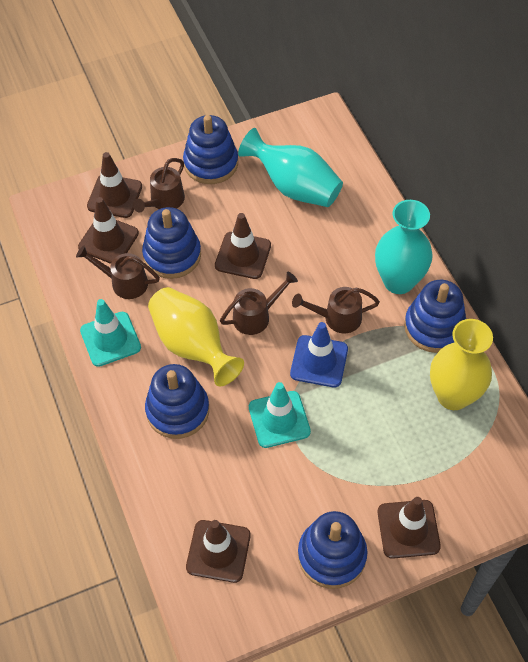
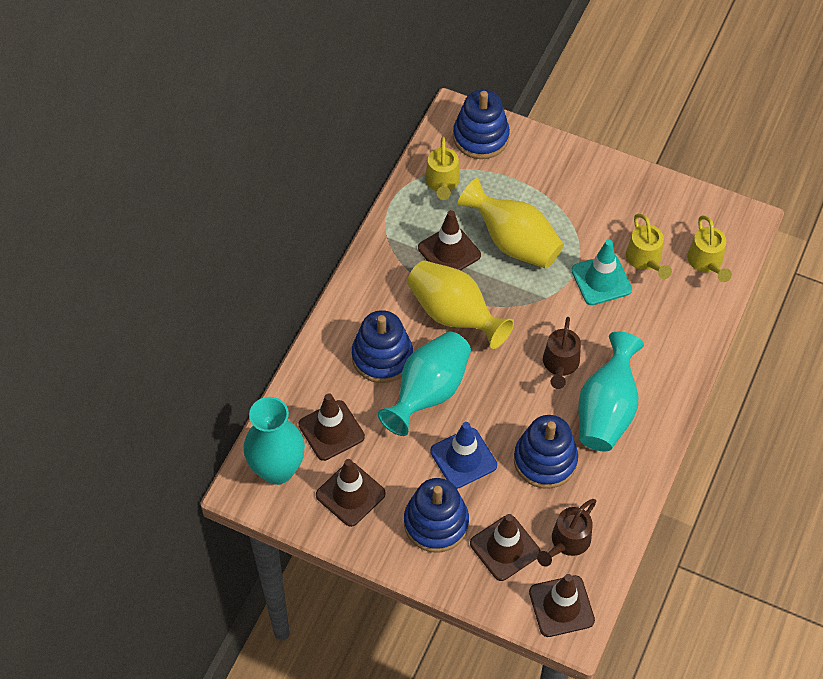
blue stacking toy: [142,207,201,279] [145,364,209,439] [183,115,238,184] [298,511,367,589] [404,280,466,353] = 5 -> [352,310,413,383] [404,478,469,553] [453,90,510,159] [514,415,578,489] = 4
brown watering can: [76,246,160,299] [133,158,185,213] [220,272,298,335] [292,287,380,333] = 4 -> [537,499,596,567] [543,317,581,389] = 2
turquoise traffic cone: [80,299,141,367] [249,382,311,448] = 2 -> [571,239,632,305] = 1
turquoise vase: [238,128,343,207] [375,200,433,294] = 2 -> [243,397,305,485] [378,332,471,436] [578,331,644,451] = 3
yellow watering can: none = 0 -> [425,137,460,200] [626,214,672,279] [687,215,732,282] = 3

